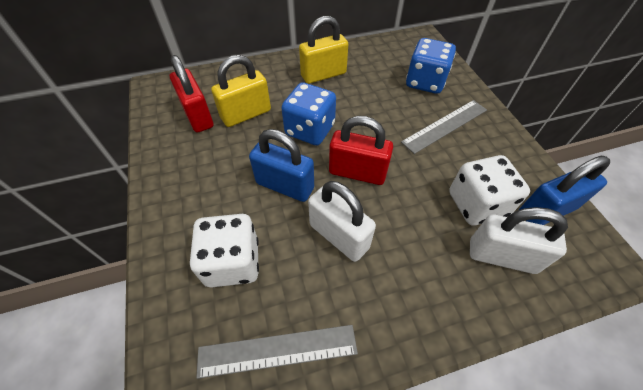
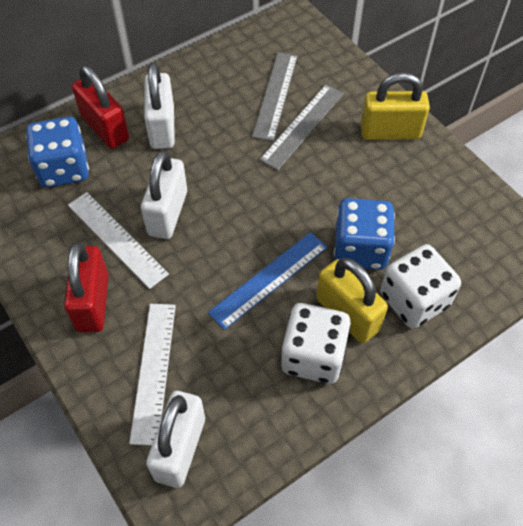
blue padlock: [249,129,314,202] [519,156,610,225] = 2 -> none = 0
blue ruler: none = 0 -> [208,232,327,330] = 1
white padlock: [308,181,376,262] [470,207,568,274] = 2 -> [141,150,187,239] [144,63,175,149] [146,391,205,488] = 3
white ruler: none = 0 -> [68,192,169,289] [129,304,176,446] = 2

